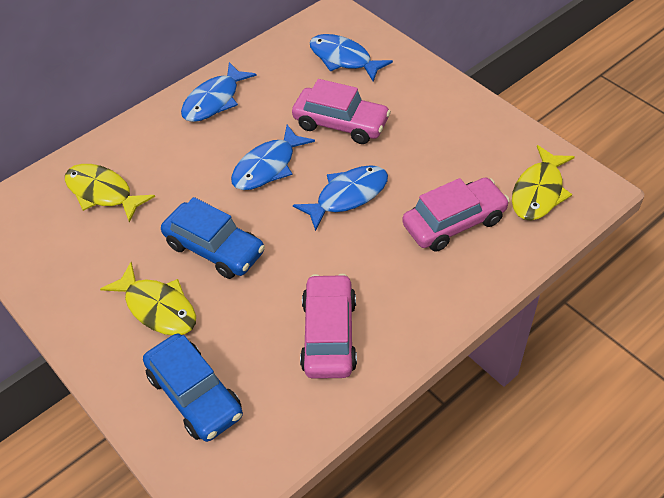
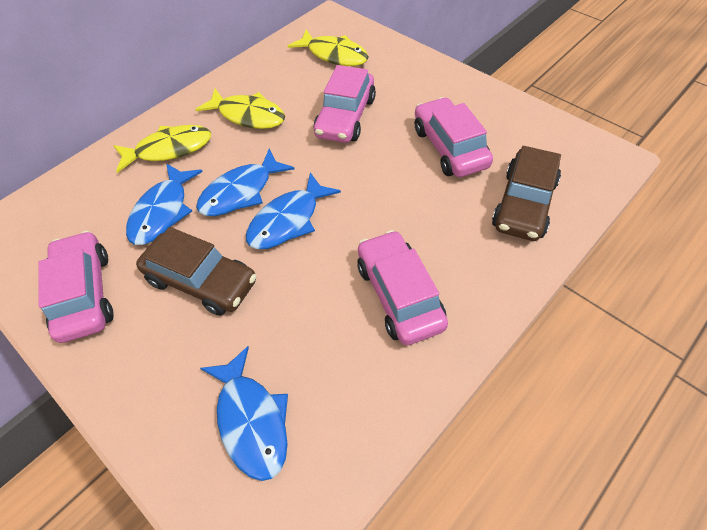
blue car: [143,334,243,442] [161,197,265,279] = 2 -> none = 0
brown car: none = 0 -> [136,227,257,316] [492,146,561,241] = 2
pink car: [292,79,391,144] [300,274,357,379] [402,177,510,252] = 3 -> [38,231,113,343] [313,65,376,143] [357,230,448,345] [415,97,493,177] = 4

